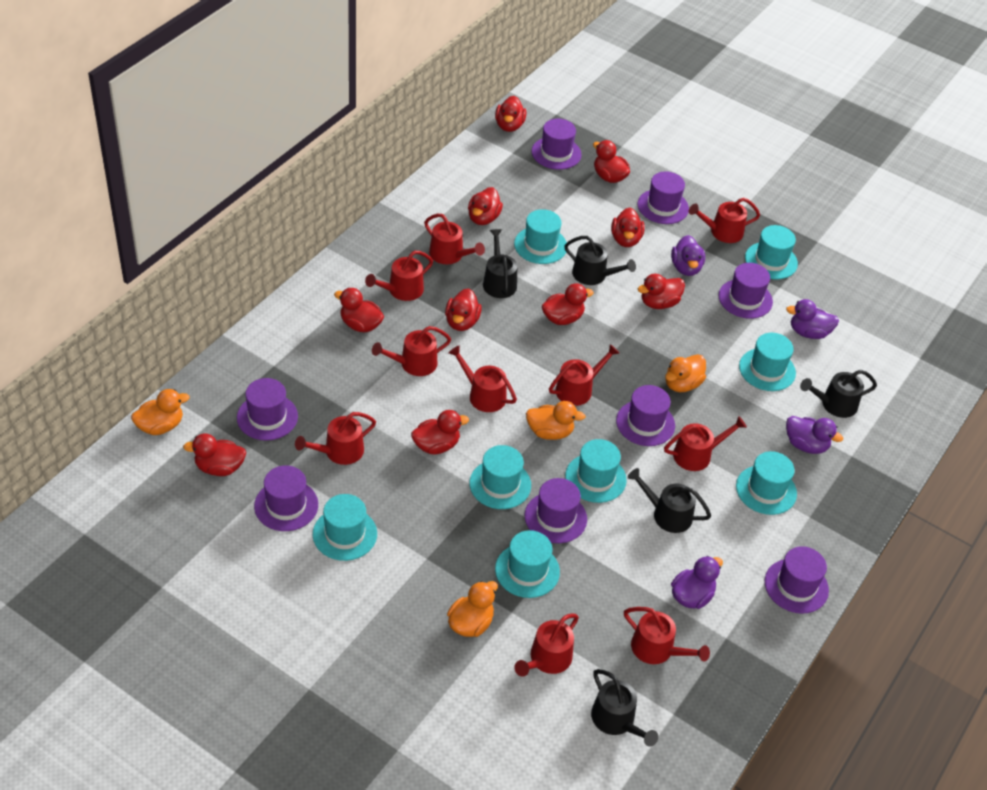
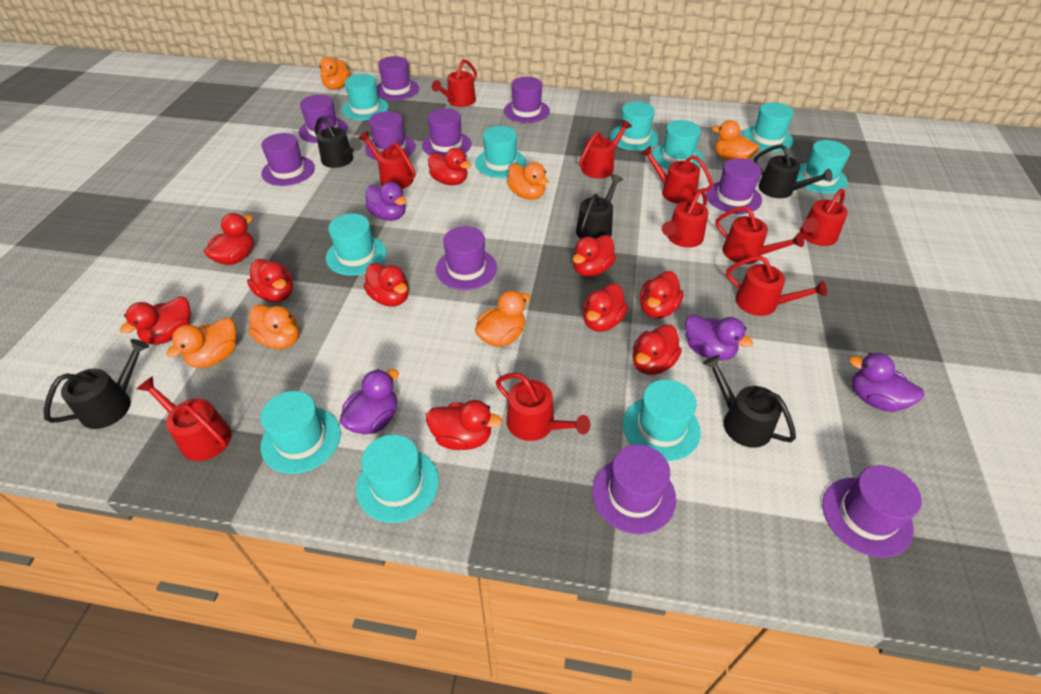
orange duck: [131,389,190,435] [447,581,498,637] [526,401,586,440] [665,354,706,392] = 4 -> [166,318,237,368] [249,304,299,349] [319,57,350,90] [475,290,530,347] [507,162,549,200] [712,120,759,161] = 6
purple hat: [237,378,298,441] [254,465,318,531] [525,478,587,543] [532,119,582,170] [616,385,675,446] [637,171,689,224] [718,263,773,319] [765,546,829,614] = 8 -> [261,133,315,186] [299,95,348,143] [365,111,415,160] [377,56,419,100] [422,109,471,156] [436,226,497,290] [504,77,550,123] [592,444,676,534] [706,158,762,214] [822,465,922,558] = 10
turquoise hat: [313,494,377,561] [469,445,531,509] [495,530,560,598] [514,209,567,264] [565,439,627,503] [736,451,797,515] [739,333,796,391] [745,225,798,279] = 8 -> [260,391,341,474] [326,213,387,275] [342,74,389,120] [356,434,439,523] [475,126,526,178] [610,102,659,151] [623,379,701,461] [652,120,704,169] [743,102,794,152] [796,140,850,194] = 10

